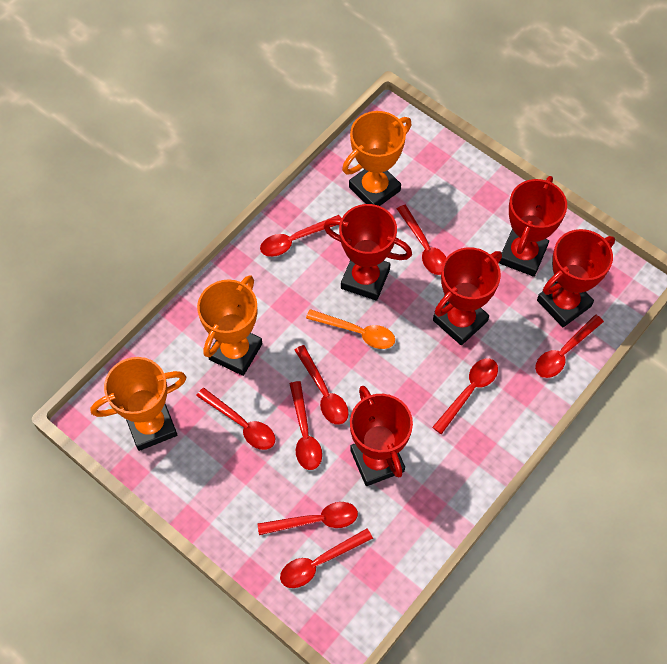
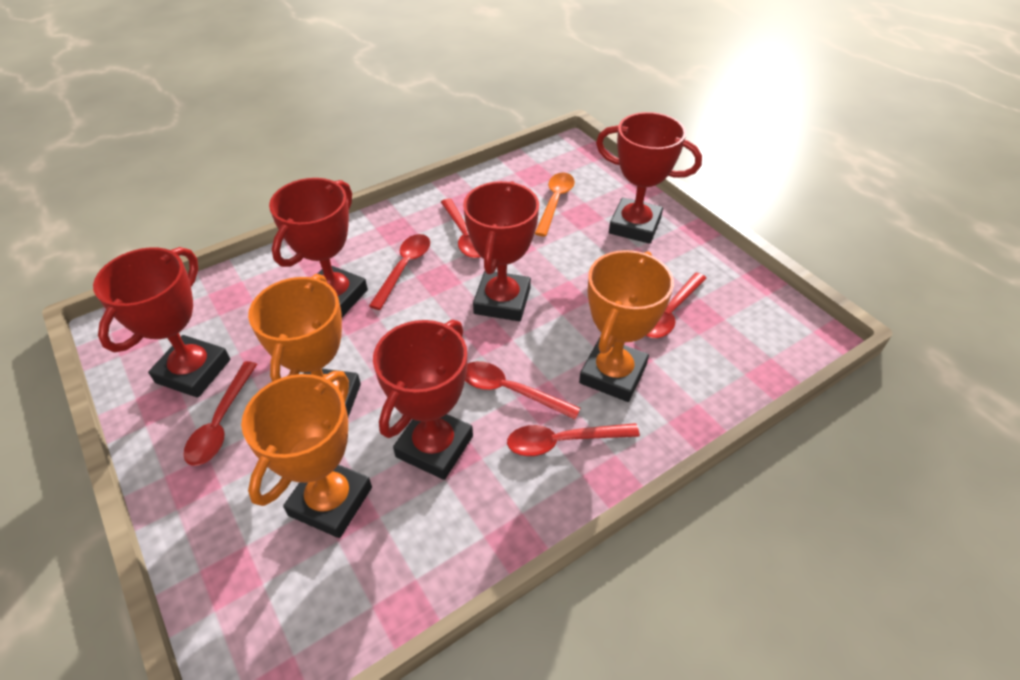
red spoon: [196,388,275,450] [258,502,358,535] [260,215,342,257] [280,528,373,588] [290,381,322,470] [295,345,349,425] [397,205,446,275] [432,358,498,434] [535,315,604,378] = 9 -> [183,361,257,466] [369,234,430,310] [441,199,481,258] [465,361,581,420] [507,423,640,456] [646,272,707,338] = 6

